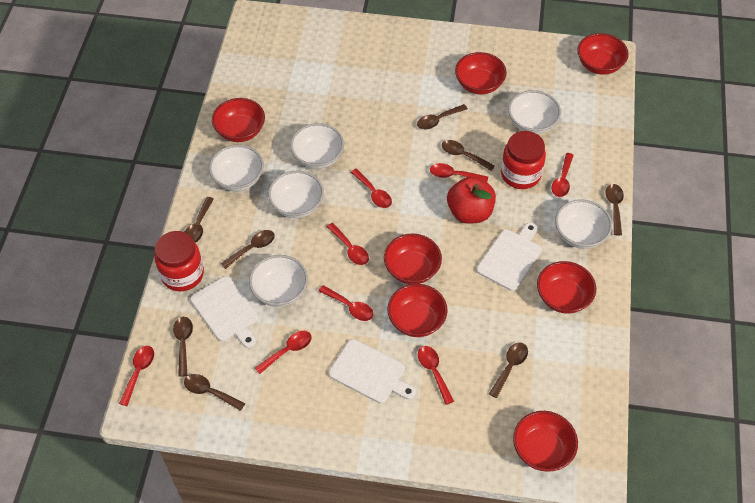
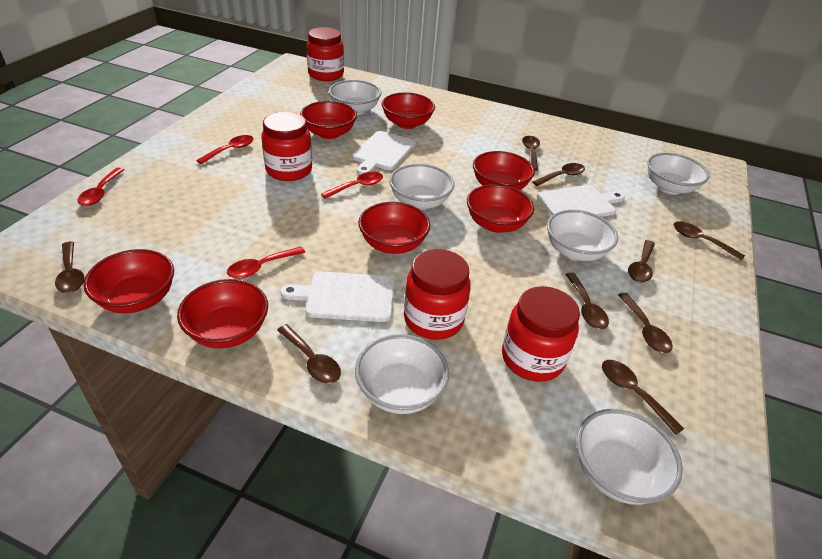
brown spoon: [173,317,193,377] [184,374,245,411] [185,197,214,243] [221,230,275,269] [417,104,468,129] [442,140,495,171] [489,342,528,398] [605,184,624,235] = 8 -> [55,242,84,293] [277,324,341,384] [522,136,540,171] [532,163,585,186] [565,273,609,329] [602,360,684,435] [618,293,673,353] [628,240,655,282] [673,221,745,261] = 9
red apple: [447,177,496,224] = 1 -> none = 0
red jar: [154,231,204,291] [501,131,546,189] = 2 -> [261,112,312,181] [306,27,344,81] [404,249,471,340] [502,286,580,382] = 4
red spoon: [119,346,154,406] [255,331,312,374] [319,285,374,321] [327,223,369,265] [351,168,392,208] [418,346,454,405] [430,163,488,182] [551,153,574,197] = 8 -> [77,168,124,206] [196,135,253,164] [227,247,305,278] [321,172,383,199] = 4

